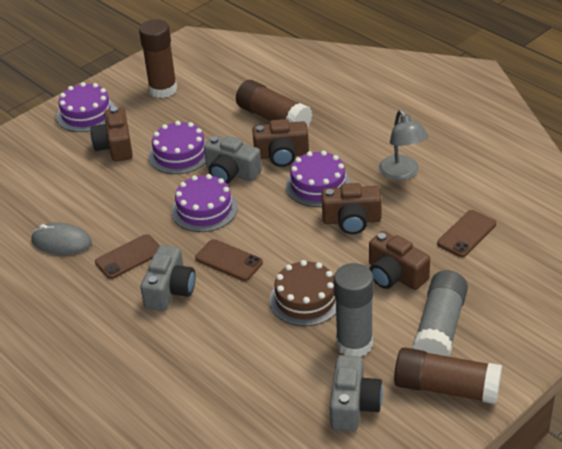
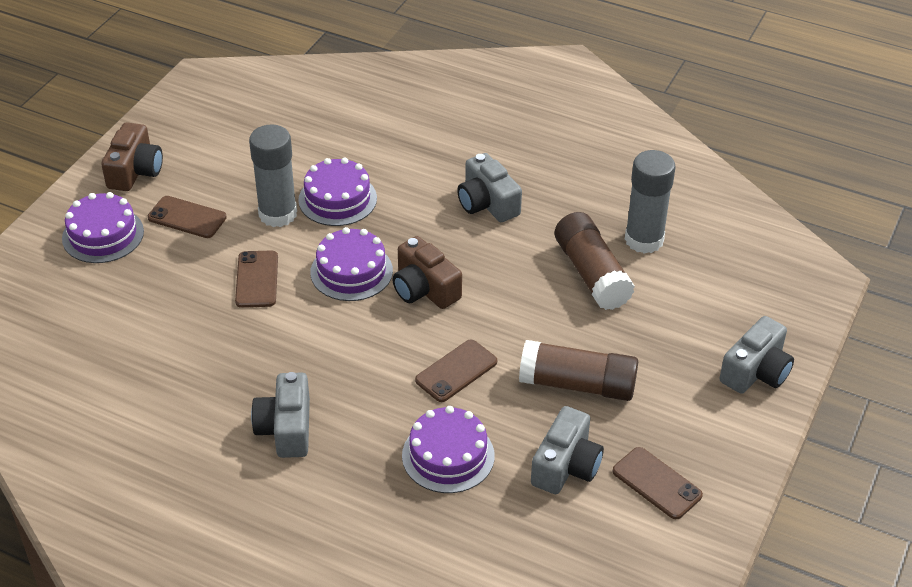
brown cake: [270,260,336,326] = 1 -> none = 0
brown camera: [91,107,133,162] [252,119,309,167] [322,183,382,234] [369,231,430,290] = 4 -> [101,122,163,191] [392,236,462,309] = 2
brown glue stick: [139,19,177,98] [236,80,312,127] [394,347,502,404] = 3 -> [519,340,638,401] [555,212,635,310] = 2
brown phone: [95,234,160,279] [195,239,263,281] [437,210,496,257] = 3 -> [148,196,227,238] [235,250,278,308] [415,340,497,402] [612,447,703,519] = 4
grey camera: [140,245,195,311] [204,135,262,184] [330,355,383,431] = 3 -> [251,372,310,458] [457,153,522,222] [531,406,604,494] [720,316,794,394] = 4
grey lamp: [379,110,428,181] = 1 -> none = 0
grey mouse: [31,222,92,255] = 1 -> none = 0

